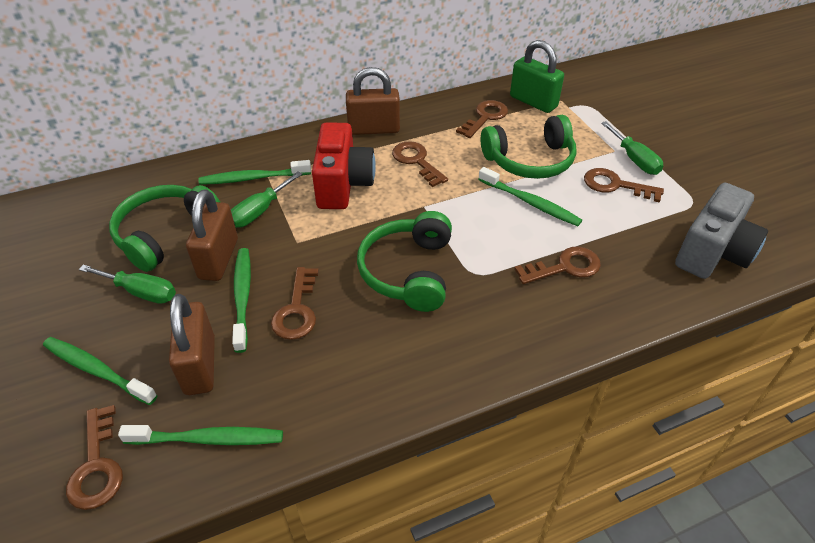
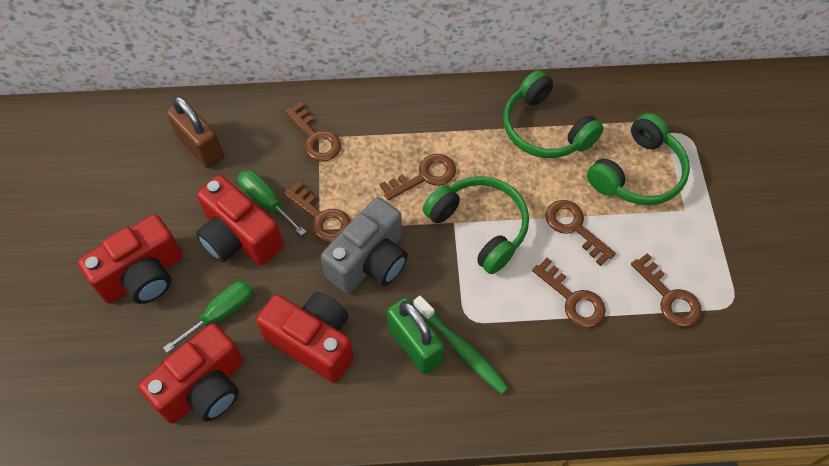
brown padlock: [169,294,215,395] [186,189,238,281] [346,67,400,135] = 3 -> [166,96,224,168] = 1
green screwdriver: [79,265,176,304] [231,172,302,227] [601,121,663,175] = 3 -> [163,281,253,353] [238,170,306,236] = 2
green toothbrush: [43,337,157,405] [118,425,283,445] [198,160,311,185] [232,248,251,353] [478,167,582,226] = 5 -> [413,295,509,394] = 1
red camera: [312,122,376,209] = 1 -> [77,214,182,304] [138,323,243,424] [196,175,283,265] [256,292,354,383] = 4

